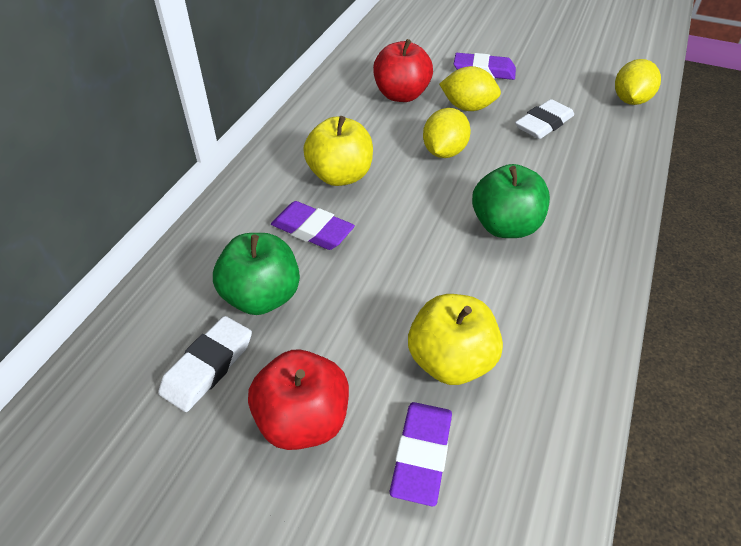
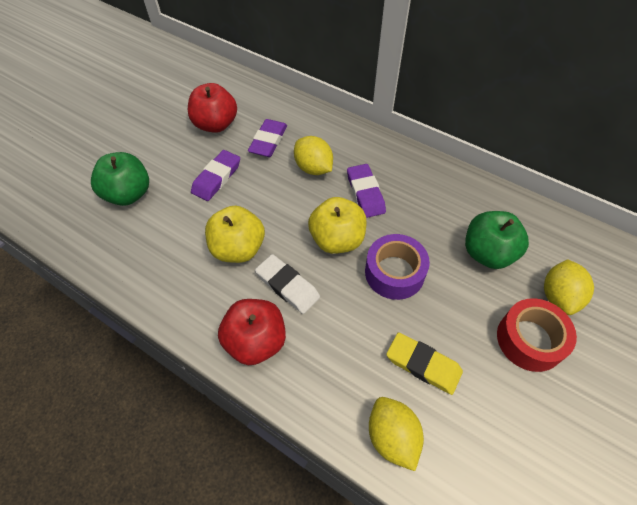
purple tape: none = 0 -> [365,234,430,300] = 1
red tape: none = 0 -> [497,298,577,372] = 1
white eraser: [158,316,252,412] [515,99,574,139] = 2 -> [255,254,320,314] = 1
yellow eraser: none = 0 -> [386,332,463,395] = 1

